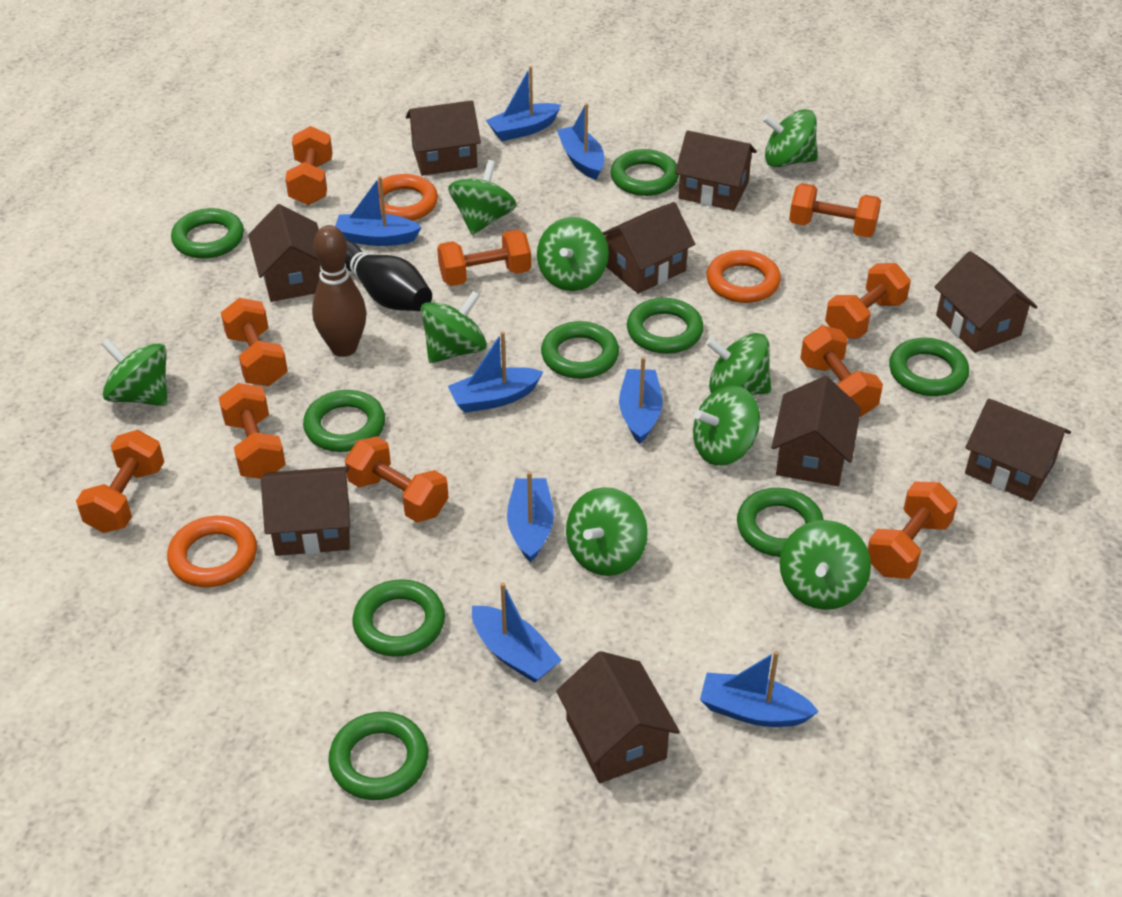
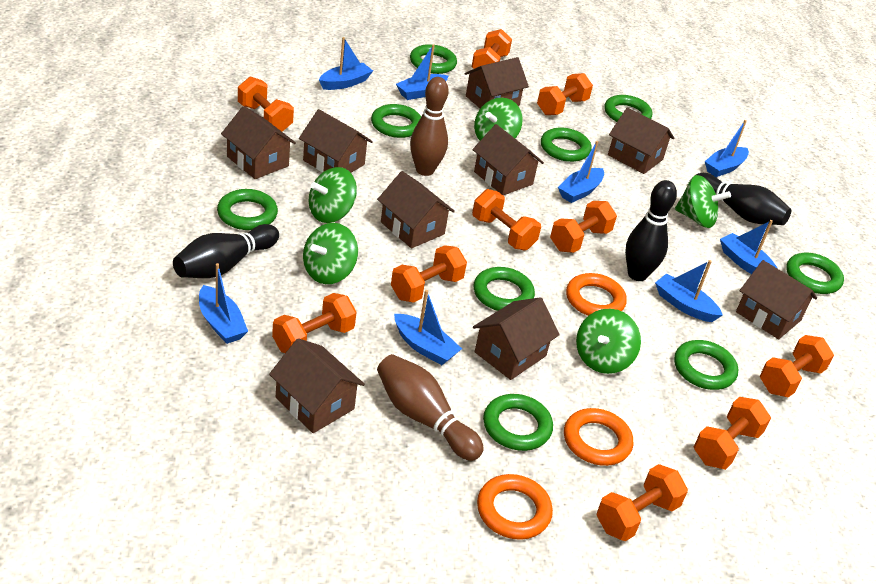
black bowling pin: [345,240,432,311] = 1 -> [173,224,279,278] [625,180,677,281] [696,173,791,225] = 3
brown bowling pin: [312,225,367,357] = 1 -> [377,354,484,461] [410,77,448,176] = 2
green spinning top: [101,338,167,406] [421,291,487,363] [448,160,517,235] [537,217,609,291] [566,487,648,576] [693,385,760,466] [706,333,771,395] [763,109,818,167] [780,520,871,610] = 9 -> [303,223,358,284] [309,167,357,223] [474,98,522,140] [576,309,641,374] [675,175,731,228] = 5

